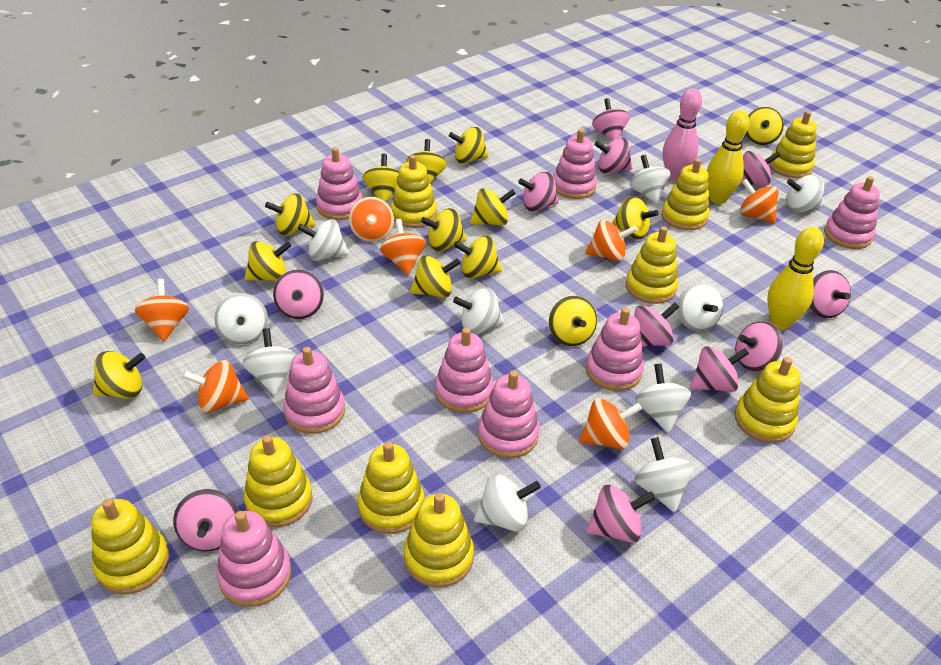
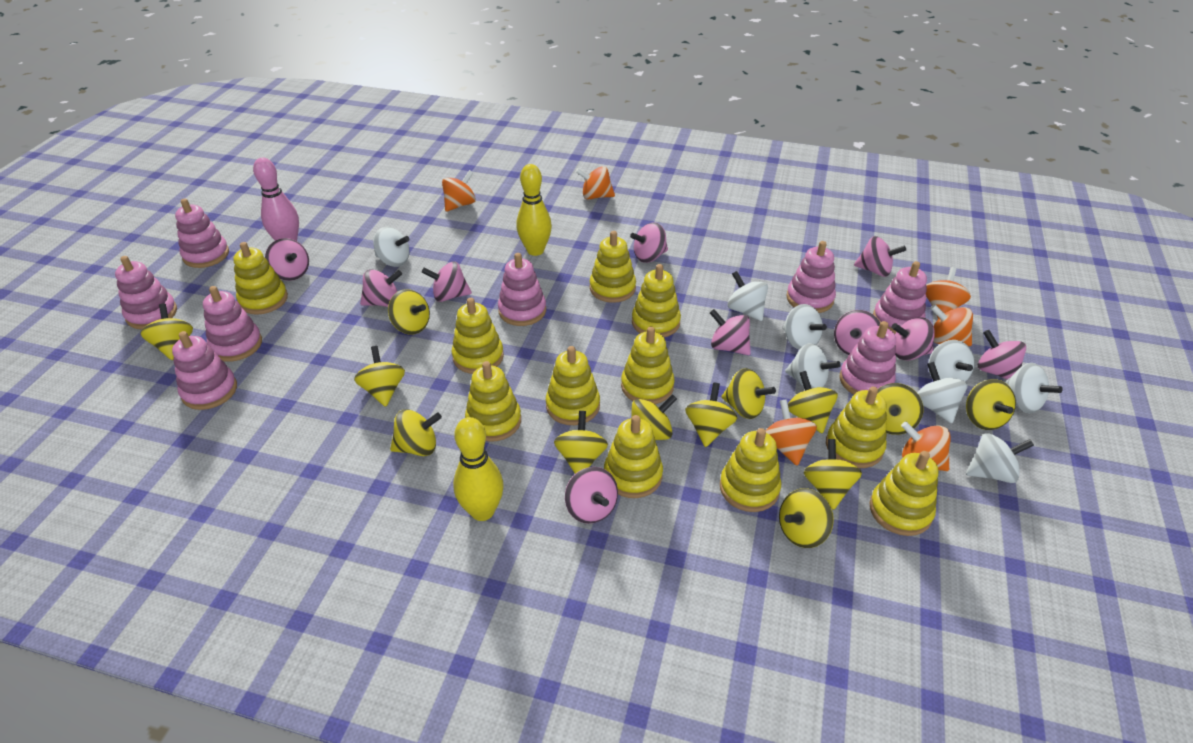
orange spinning top: [135,279,189,342] [182,360,249,413] [349,197,394,242] [380,219,426,275] [579,398,642,449] [585,220,637,261] [740,179,779,224] = 7 -> [442,170,476,212] [576,166,615,200] [766,399,817,466] [901,421,951,471] [926,267,971,319] [930,304,973,346] = 6
pink spinning top: [173,489,239,552] [273,269,324,319] [518,172,559,212] [586,485,656,543] [592,98,630,141] [594,138,633,174] [634,302,679,347] [690,346,749,392] [735,321,784,371] [740,151,780,186] [809,270,851,319] = 11 -> [265,238,309,281] [360,269,402,307] [422,261,472,302] [565,467,618,524] [630,222,668,263] [710,309,751,355] [834,310,880,355] [854,236,906,277] [891,317,935,361] [978,330,1026,380] = 10
white spinning top: [214,293,268,345] [242,328,296,395] [298,219,349,261] [453,287,504,334] [474,474,541,532] [630,155,670,204] [634,437,694,512] [635,364,691,433] [677,282,723,331] [786,175,824,213] = 10 -> [373,227,410,267] [728,271,768,321] [783,304,827,350] [785,343,841,389] [917,362,967,423] [929,340,975,382] [966,433,1034,483] [1005,363,1063,413] = 8
yellow stacking toy: [91,498,170,595] [244,435,313,528] [357,442,425,534] [390,155,437,228] [404,493,474,588] [626,226,678,304] [662,158,710,230] [734,357,801,443] [769,111,817,178] = 9 -> [233,242,288,315] [451,298,504,374] [465,361,521,442] [546,346,600,425] [590,231,636,303] [604,415,663,498] [621,327,675,404] [632,264,681,337] [720,428,781,512] [826,387,887,468] [870,451,939,536] = 11

